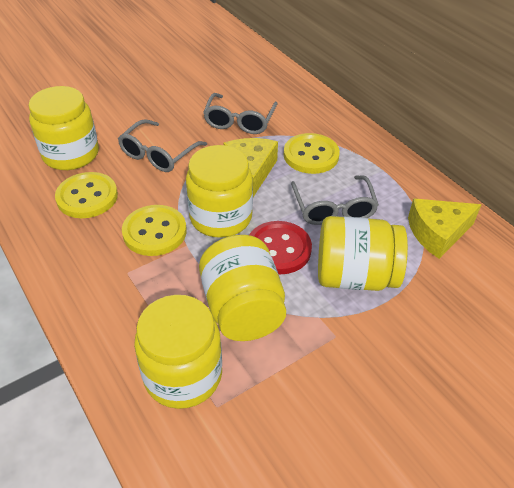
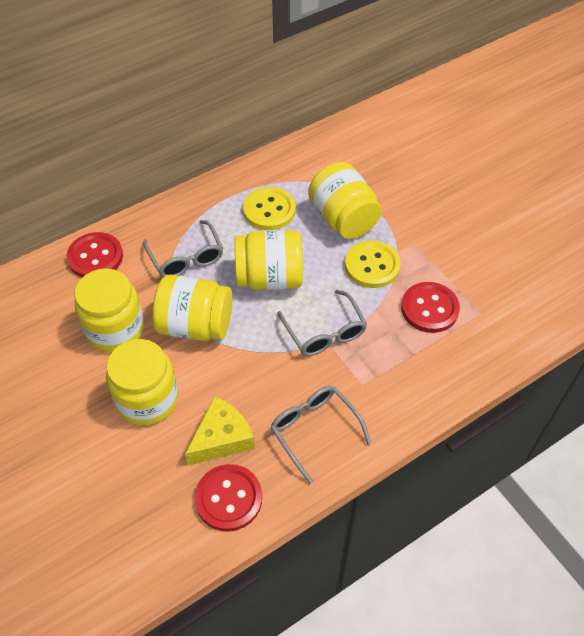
red button: [249,221,312,274] = 1 -> [67,232,123,278] [195,464,262,531] [401,282,460,333] = 3
yellow button: [55,172,118,218] [122,205,187,256] [284,133,340,174] = 3 -> [243,187,296,230] [345,240,401,288] = 2
yellow cheese: [223,138,278,197] [408,199,481,259] = 2 -> [185,396,255,466] = 1

